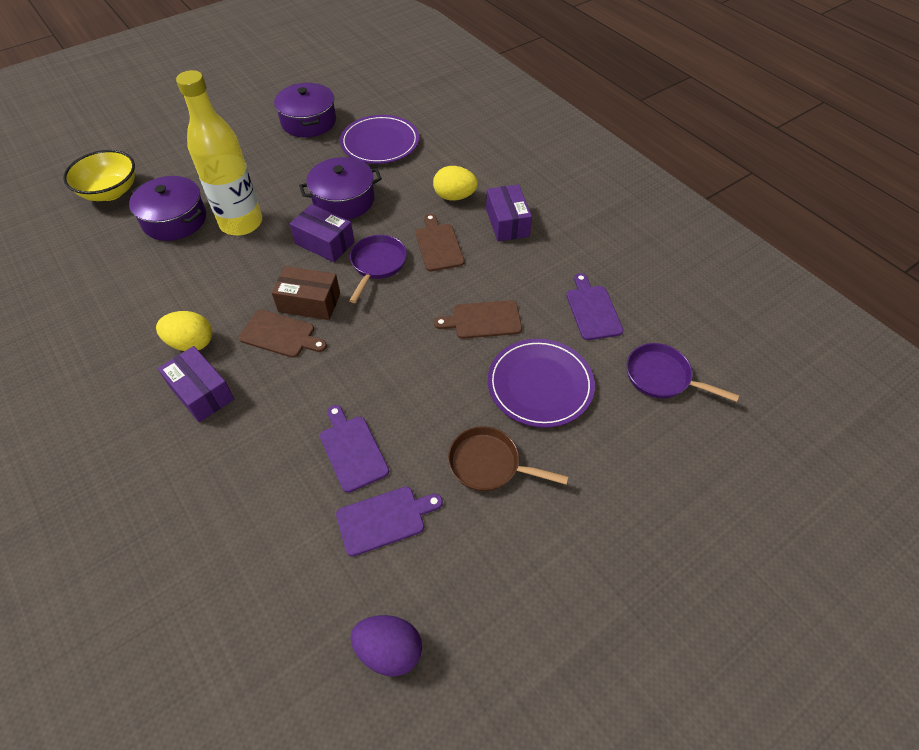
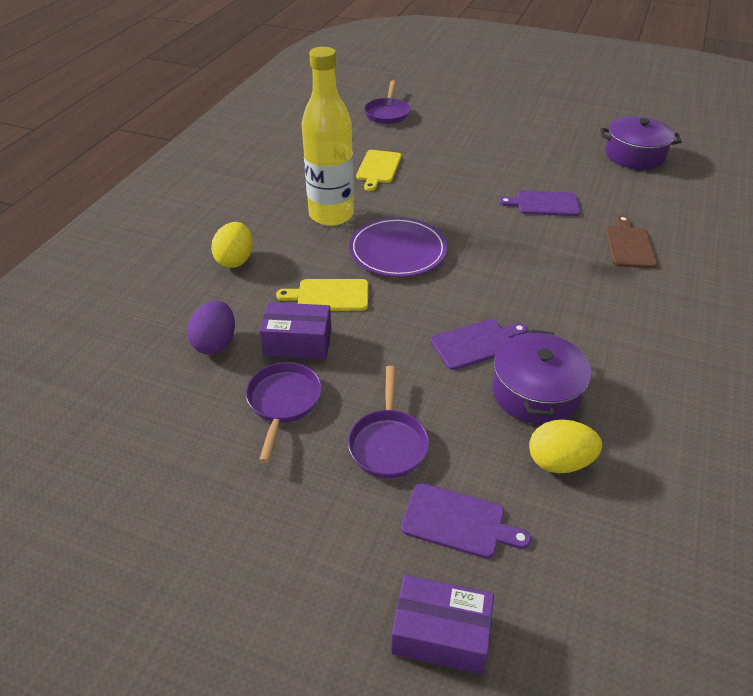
brown box: [272,266,340,320] = 1 -> none = 0
brown cutting board: [239,310,327,358] [416,214,464,271] [434,300,522,339] = 3 -> [605,215,657,268] = 1
brown pan: [448,426,569,491] = 1 -> none = 0
purple box: [158,346,234,422] [290,204,355,262] [486,184,532,242] = 3 -> [259,302,332,359] [391,575,494,674] = 2
purple pan: [349,235,407,303] [626,343,739,402] = 2 -> [246,362,322,463] [348,366,429,479] [364,80,410,124] = 3
purple plate: [340,115,419,164] [488,339,595,428] = 2 -> [349,217,447,277] = 1
purple pot: [129,176,206,241] [274,82,336,137] [299,157,382,220] = 3 -> [492,329,591,425] [600,116,682,169] = 2
yellow bowl: [63,150,135,201] = 1 -> none = 0
yellow cutting board: none = 0 -> [276,279,368,311] [356,150,401,191] = 2

